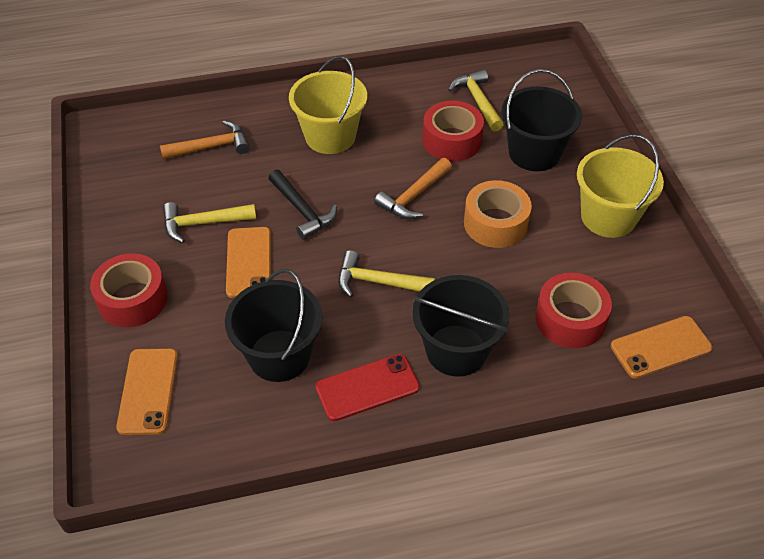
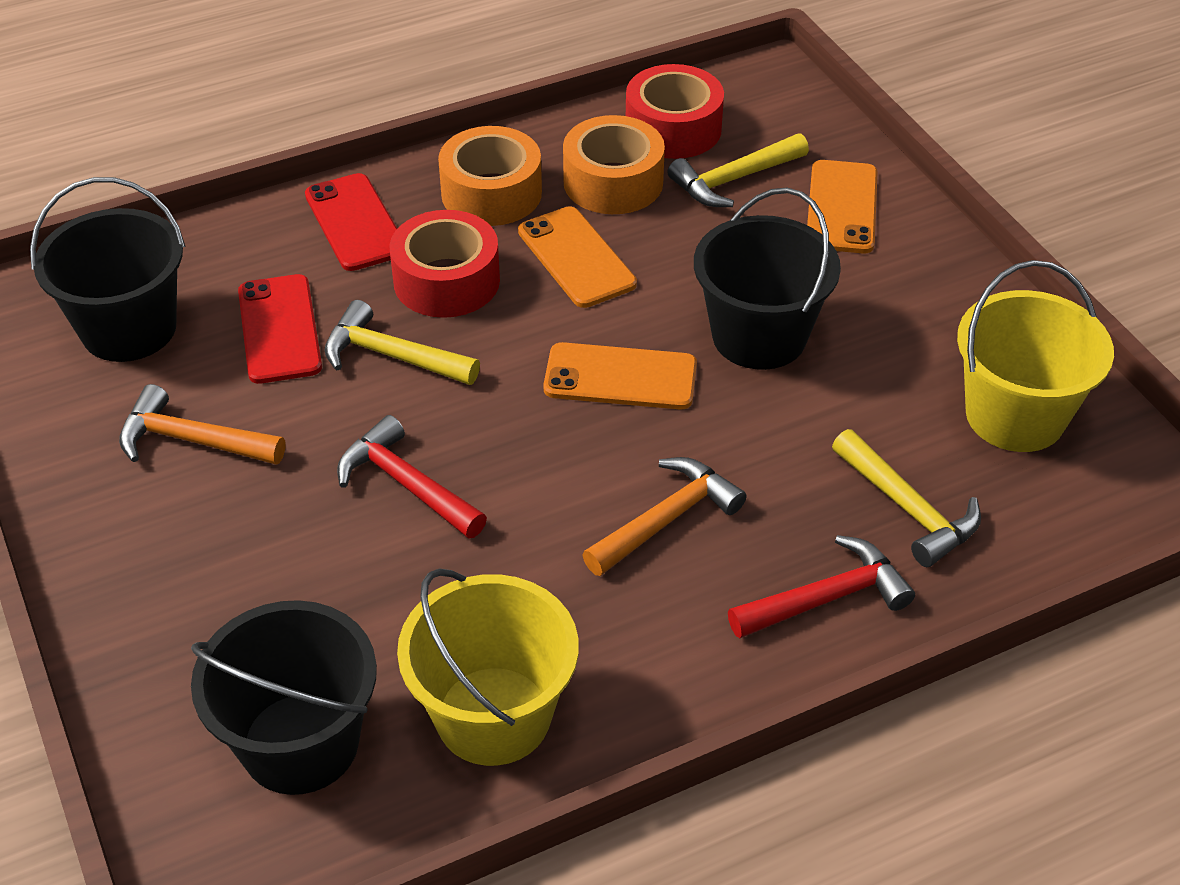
black hammer: [268,170,337,240] = 1 -> none = 0
orange tape: [464,180,532,248] = 1 -> [438,126,542,226] [563,115,665,214] = 2
red hammer: none = 0 -> [337,415,487,539] [728,535,915,638] = 2
red phone: [316,354,420,421] = 1 -> [238,274,322,384] [305,173,397,271] = 2
red tape: [90,253,167,327] [423,101,484,161] [535,273,612,348] = 3 -> [390,210,500,318] [626,64,724,159] = 2

